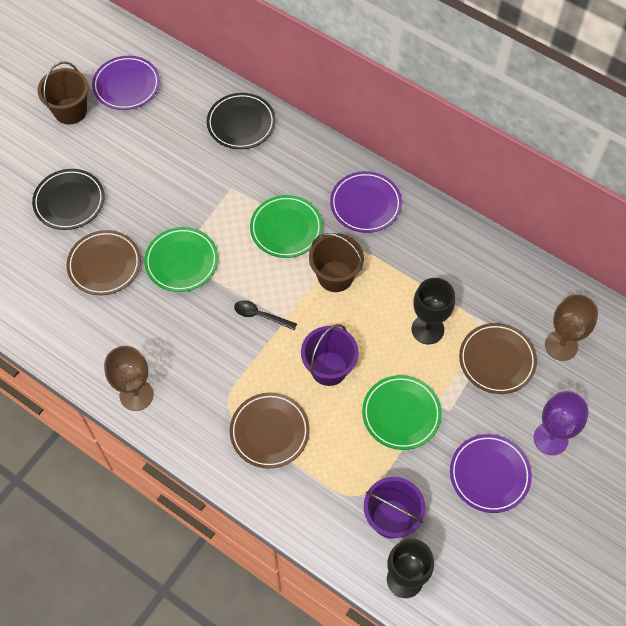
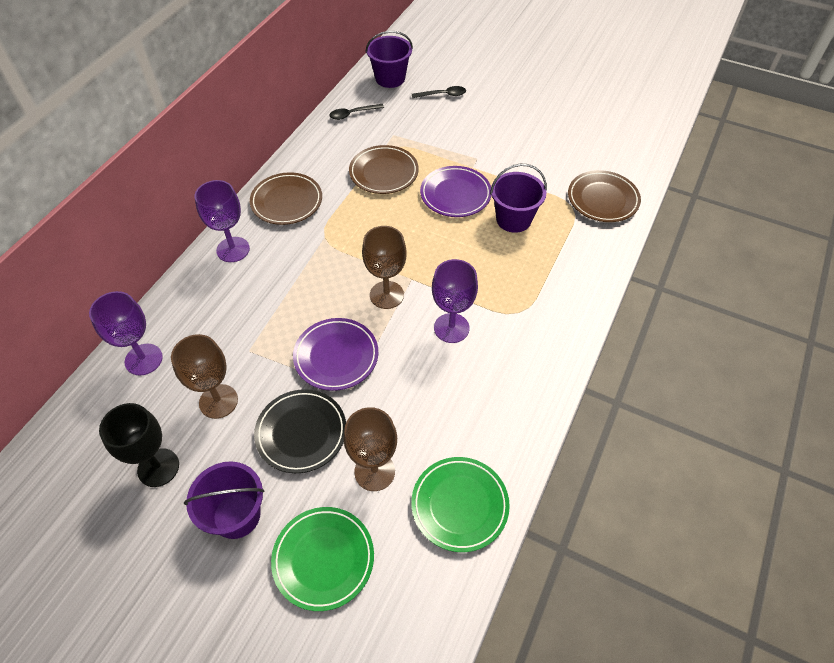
black goblet: [387,539,434,598] [412,278,455,344] = 2 -> [99,403,179,487] = 1
black plate: [32,169,105,230] [207,93,276,149] = 2 -> [254,389,346,473] = 1
black spoon: [234,300,297,330] = 1 -> [330,104,384,120] [412,86,466,98] = 2
brown bucket: [37,62,89,125] [309,233,364,292] = 2 -> none = 0
brown goblet: [104,346,154,411] [545,294,598,361] = 2 -> [171,334,238,419] [343,407,397,491] [362,226,407,309] = 3
green plate: [144,227,218,292] [250,195,323,258] [362,375,442,450] = 3 -> [271,507,374,611] [411,457,510,552] = 2
purple bucket: [301,324,359,386] [364,477,426,539] = 2 -> [184,461,264,539] [366,31,413,88] [490,163,547,233] = 3
purple goblet: [534,391,589,455] = 1 -> [89,291,163,376] [195,180,250,262] [432,259,478,343] = 3
purple plate: [92,56,160,110] [330,171,402,233] [450,434,532,513] = 3 -> [293,318,378,391] [420,166,492,217] = 2

